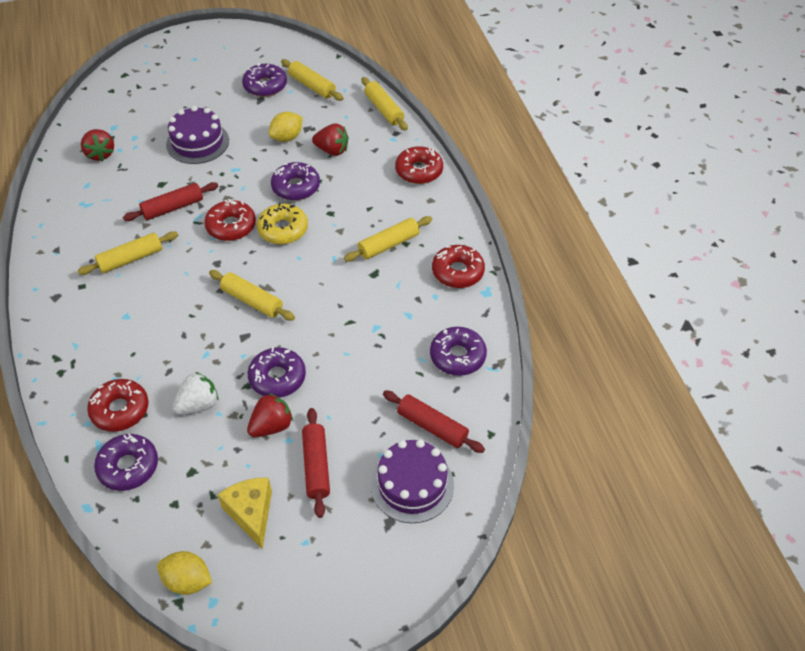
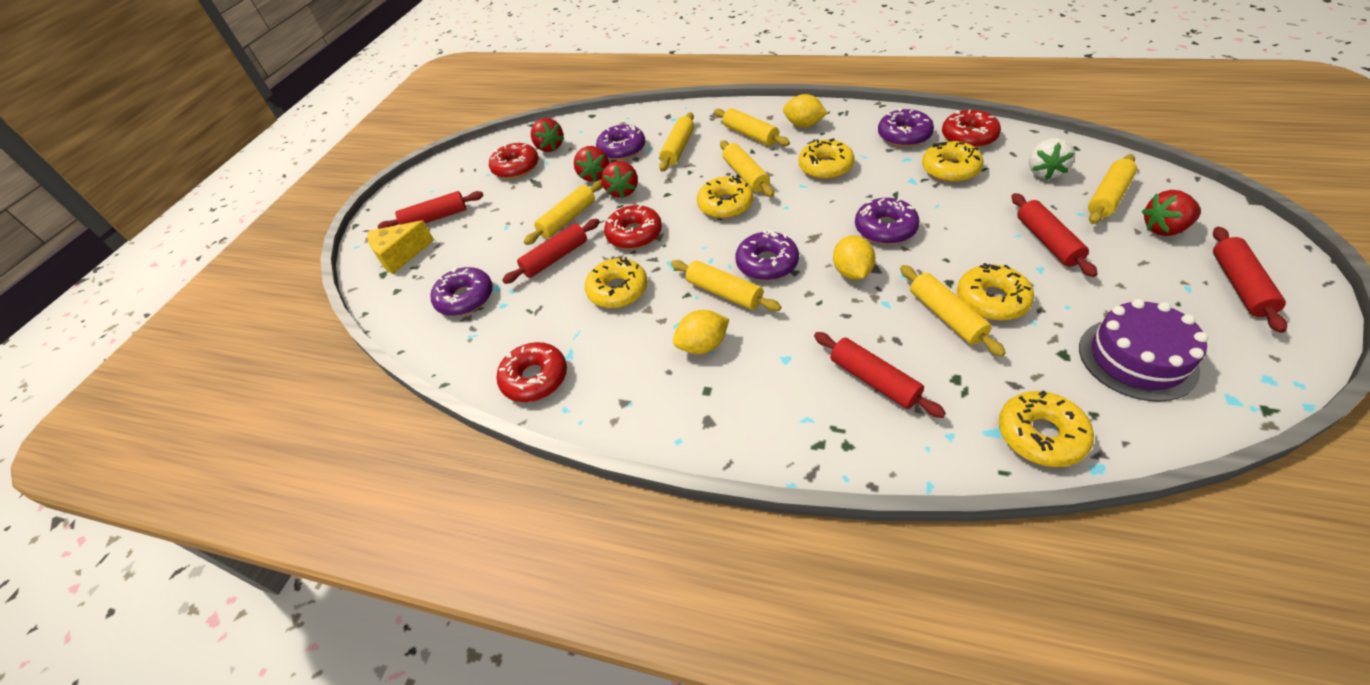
purple cake: [166,106,229,164] [371,439,454,523] = 2 -> [1079,299,1208,402] = 1
red rolling pin: [123,182,218,221] [302,408,330,518] [383,390,485,453] = 3 -> [378,191,484,229] [502,219,600,284] [814,332,946,418] [1012,193,1098,277] [1213,227,1287,333] = 5
red strawberry: [81,129,114,161] [247,393,293,437] [312,123,349,156] = 3 -> [531,118,564,152] [574,146,609,182] [601,161,638,198] [1142,190,1201,236] = 4
yellow donut: [257,203,308,244] = 1 -> [585,257,648,308] [697,176,754,219] [798,138,855,179] [922,139,984,182] [957,263,1035,321] [999,390,1094,467] = 6
yellow lemon: [157,551,212,595] [269,112,303,142] = 2 -> [673,310,729,354] [783,94,827,127] [833,235,875,280] = 3
yellow rolling pin: [78,231,178,275] [209,270,295,321] [281,59,344,101] [344,216,432,262] [362,77,408,131] = 5 -> [524,181,603,245] [659,112,694,172] [671,260,781,311] [714,108,790,146] [720,140,774,197] [900,265,1006,357] [1088,154,1137,224] = 7

